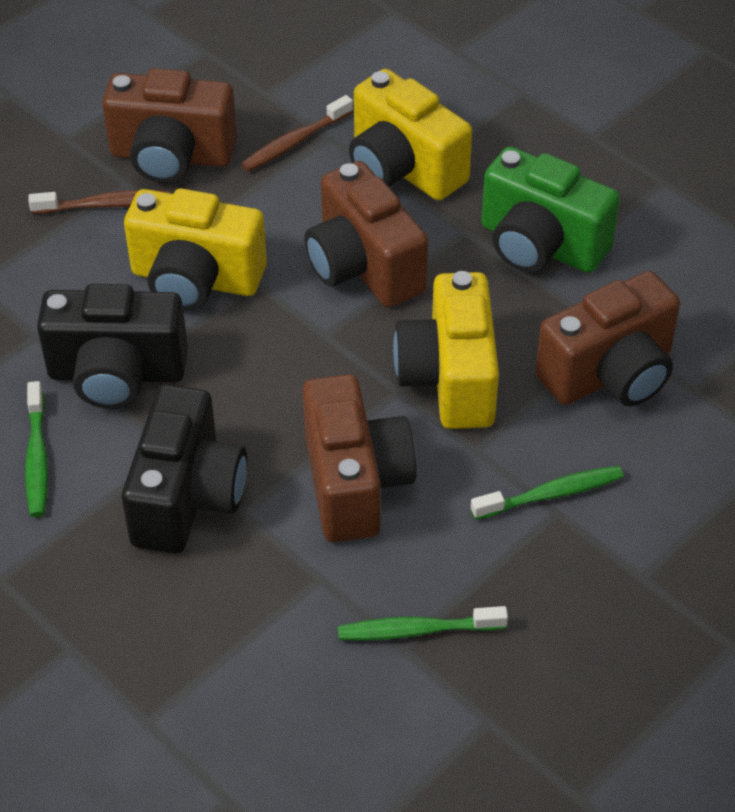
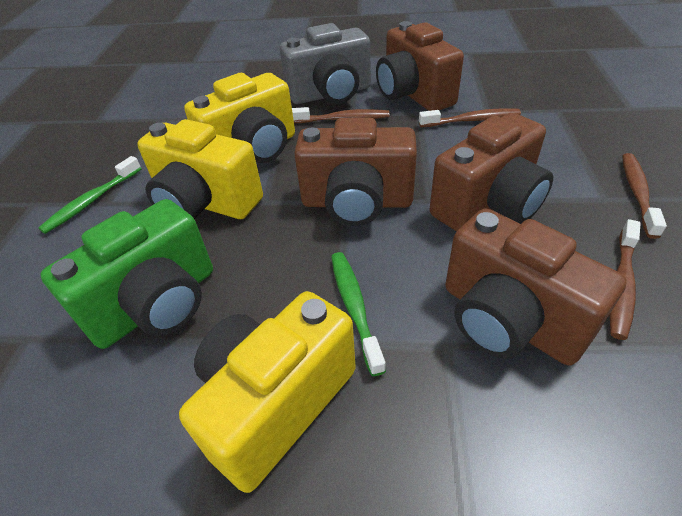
black camera: [37,284,188,409] [122,385,247,554] = 2 -> none = 0
brown toothbrush: [28,190,170,214] [241,95,353,171] = 2 -> [292,107,389,123] [419,108,521,127] [610,219,641,340] [622,153,667,239] = 4
green toothbrush: [25,381,48,517] [338,606,508,640] [471,466,624,520] = 3 -> [38,156,142,234] [331,252,386,376] = 2
grey camera: none = 0 -> [280,23,371,104] = 1

